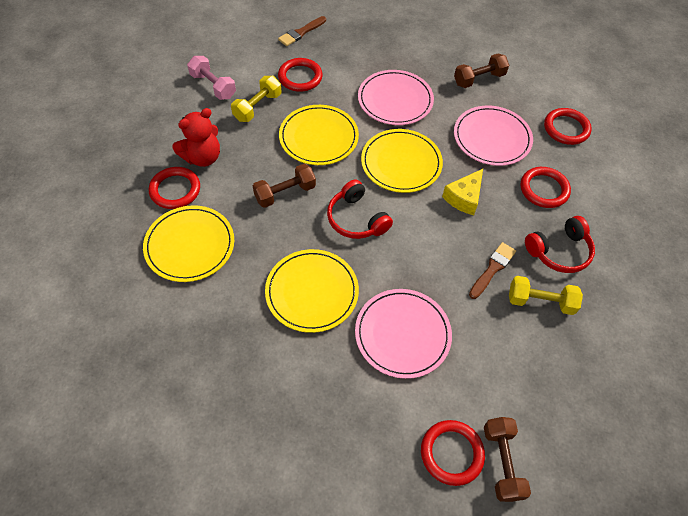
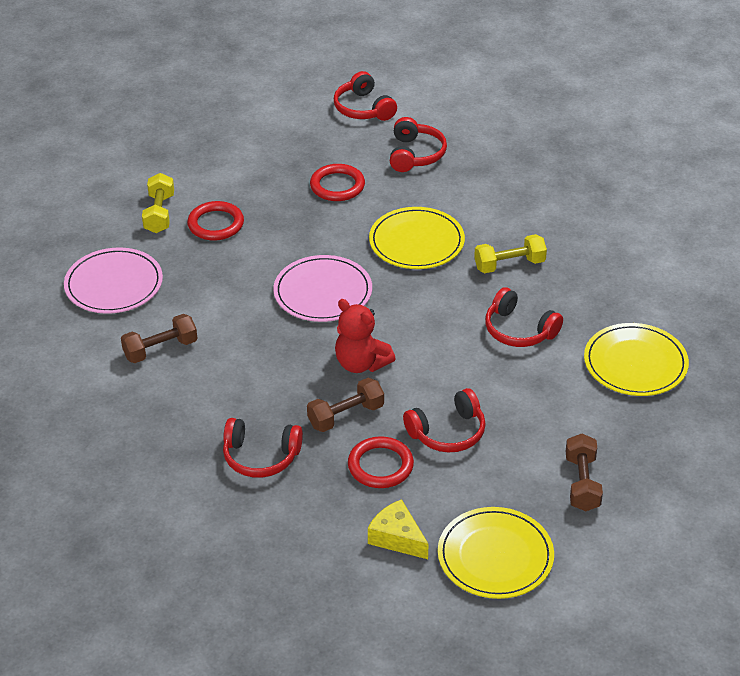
brown brush: [278,16,326,46] [469,242,516,299] = 2 -> none = 0
pink dumbbell: [187,56,236,100] = 1 -> none = 0
pink plate: [355,289,452,379] [358,70,434,125] [454,106,533,166] = 3 -> [64,248,163,314] [273,255,372,322] = 2
red headphones: [327,179,393,239] [525,216,595,273] = 2 -> [223,418,303,478] [334,71,397,121] [390,117,447,172] [403,388,486,453] [485,287,563,347] = 5
red ring: [149,167,200,209] [278,58,323,92] [421,420,485,486] [521,167,571,208] [544,108,592,145] = 5 -> [187,201,244,241] [310,164,365,201] [348,436,414,488] = 3
yellow plate: [143,205,234,282] [265,249,359,333] [279,105,359,165] [361,129,443,193] = 4 -> [369,207,465,269] [438,507,554,599] [584,323,689,396] = 3

